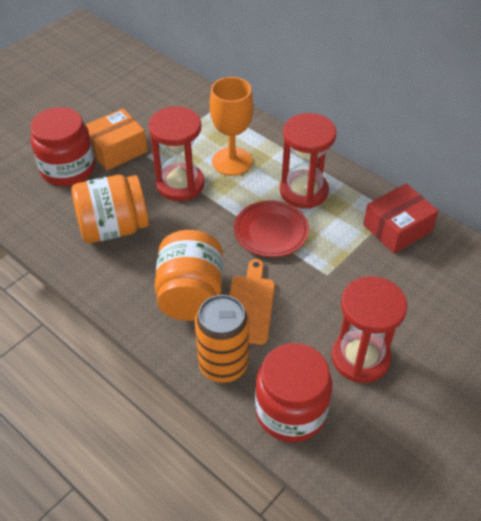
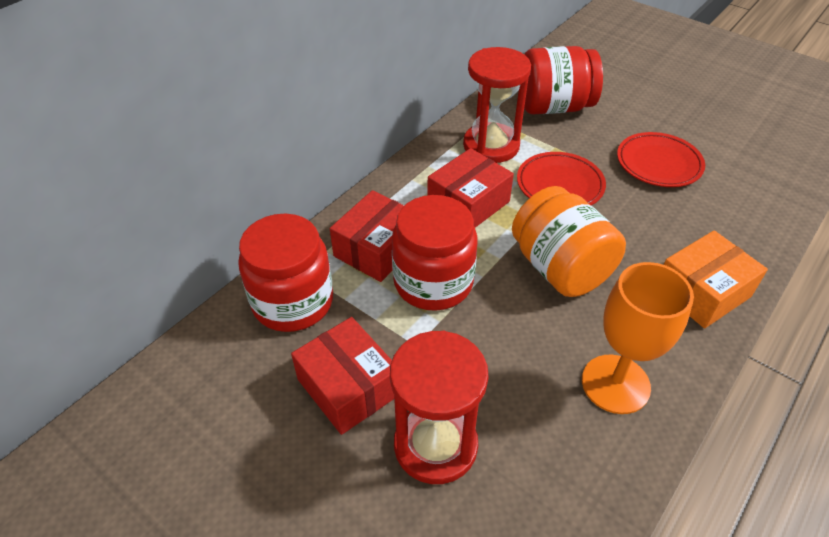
orange can: [195,295,249,383] = 1 -> none = 0
orange cutting board: [229,259,275,345] = 1 -> none = 0
orange jar: [71,175,149,243] [155,230,223,321] = 2 -> [512,186,626,297] = 1
red box: [363,183,439,254] = 1 -> [291,317,394,435] [330,190,404,282] [427,148,514,228] = 3
red hourglass: [148,106,204,201] [280,113,337,208] [331,276,407,383] = 3 -> [390,331,489,484] [463,47,531,163] = 2
red jar: [31,107,95,186] [255,343,333,442] = 2 -> [238,214,333,332] [392,195,478,311] [524,46,603,114] = 3
red plate: [234,200,309,257] = 1 -> [517,152,606,205] [617,132,705,187] = 2

